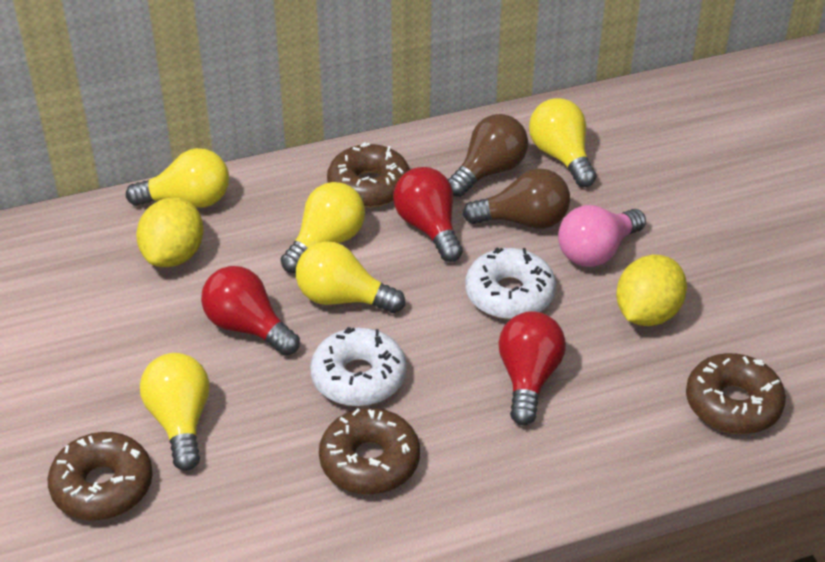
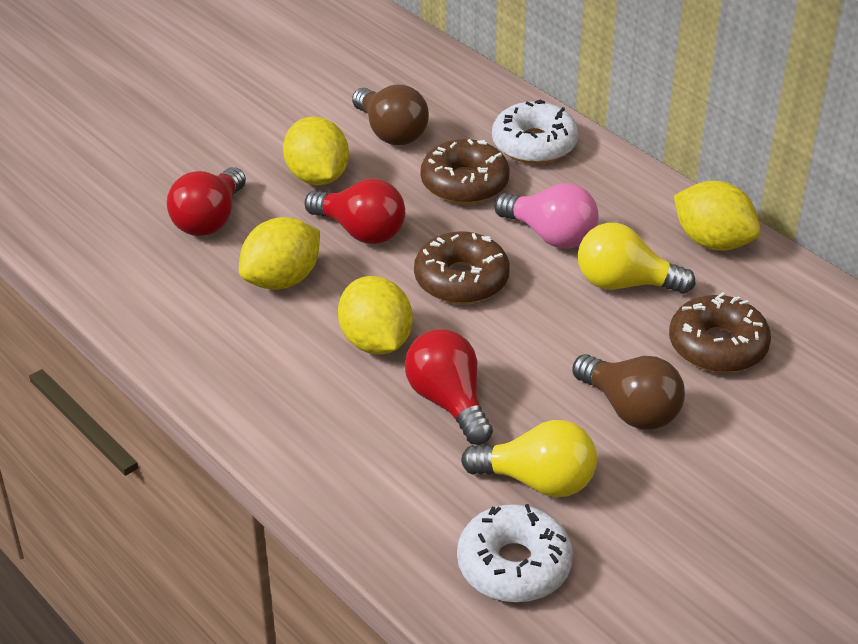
brown donut: [47,432,153,520] [319,408,420,494] [327,142,410,207] [686,353,786,434] = 4 -> [414,231,510,304] [421,139,509,204] [669,292,771,373] = 3
yellow lemon: [136,197,203,267] [616,255,687,326] = 2 -> [239,217,320,290] [283,116,349,185] [338,276,413,355] [674,181,760,251] = 4
yellow light bulb: [126,148,229,208] [140,353,210,471] [281,182,365,273] [296,241,405,313] [529,98,596,187] = 5 -> [461,420,597,497] [578,223,695,294] = 2

